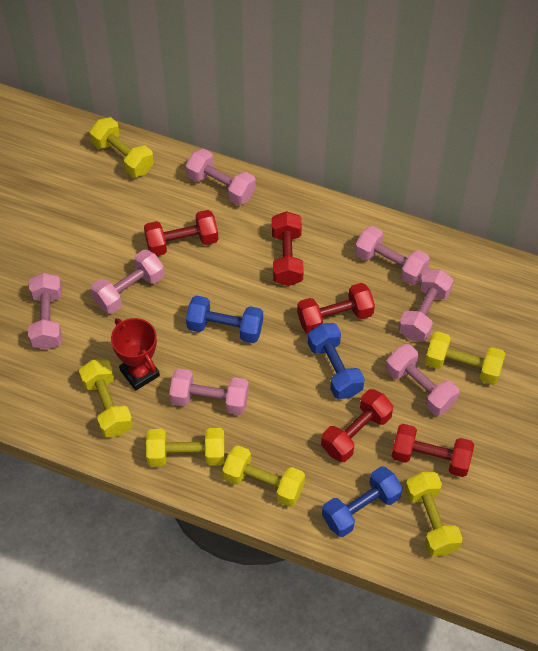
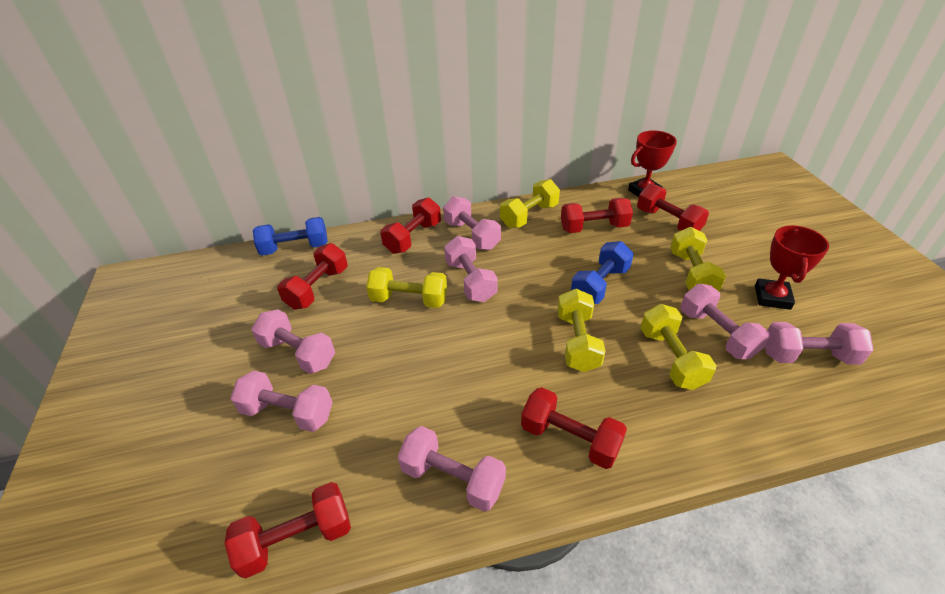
blue dumbbell: [186,295,263,343] [308,323,365,399] [322,466,403,537] = 3 -> [253,217,328,255] [571,241,634,304] = 2
red dumbbell: [144,210,218,256] [272,211,304,286] [297,283,375,334] [321,389,393,462] [392,424,474,477] = 5 -> [224,482,351,579] [277,243,348,310] [380,197,441,254] [521,387,627,469] [561,198,633,233] [637,184,709,231] = 6
red trophy: [111,318,160,391] = 1 -> [628,130,677,197] [755,225,829,310] = 2
yellow dumbbell: [79,359,133,437] [90,117,154,177] [146,428,225,466] [222,445,305,507] [405,472,463,556] [425,331,505,385] = 6 -> [366,267,447,308] [500,179,560,228] [557,289,605,372] [640,304,717,390] [670,227,726,291] = 5

